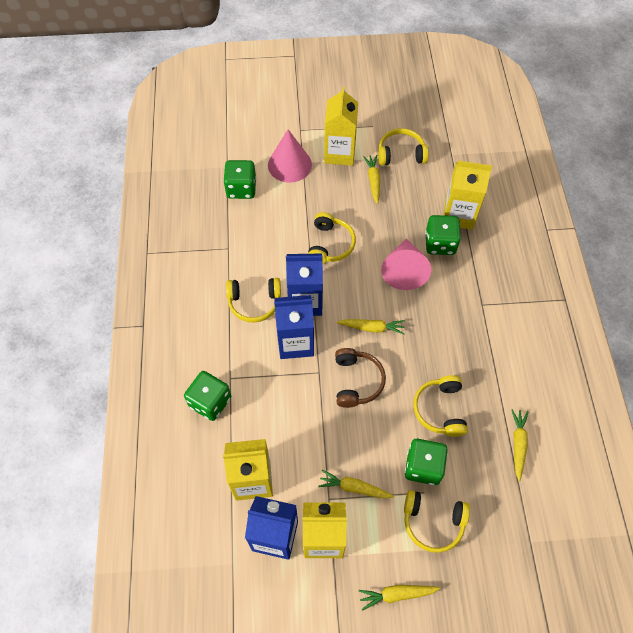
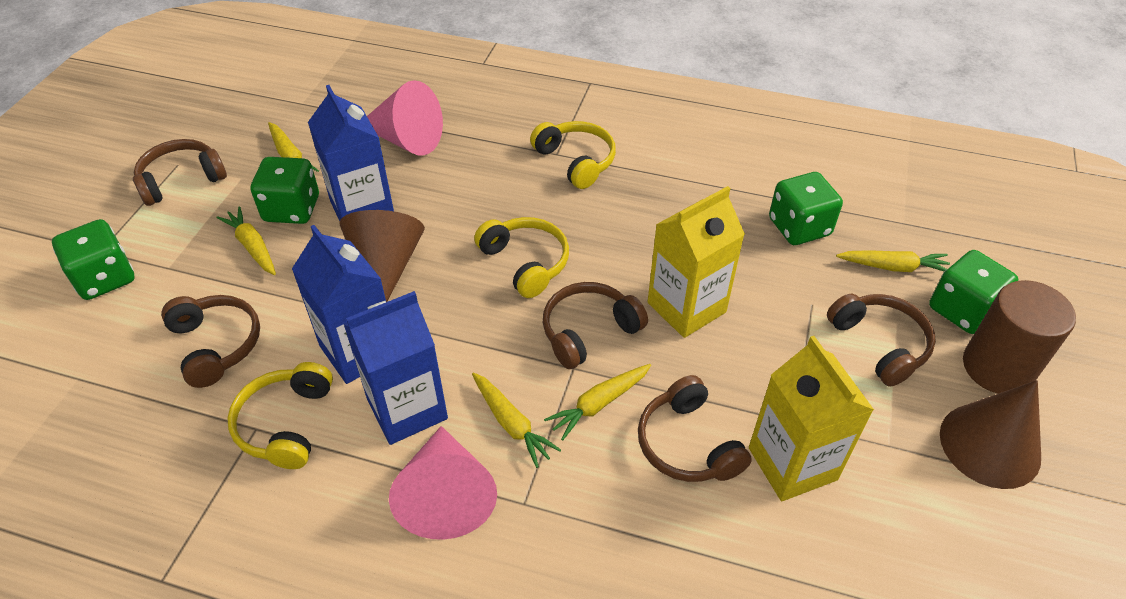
brown cone: none = 0 -> [340,210,425,302] [940,380,1041,489] = 2
brown cylinder: none = 0 -> [963,280,1076,394] = 1
brown headphones: [335,348,386,408] = 1 -> [133,139,227,206] [161,295,260,388] [543,282,648,369] [638,375,752,482] [827,294,936,387] = 5
yellow carton: [223,439,273,501] [303,502,347,558] [324,86,358,166] [444,161,492,230] = 4 -> [648,186,745,338] [749,336,874,501] = 2
yellow headphones: [226,278,281,323] [308,212,356,264] [378,128,428,166] [404,490,470,553] [413,375,468,437] = 5 -> [227,362,333,469] [474,217,569,298] [530,121,616,189] = 3

